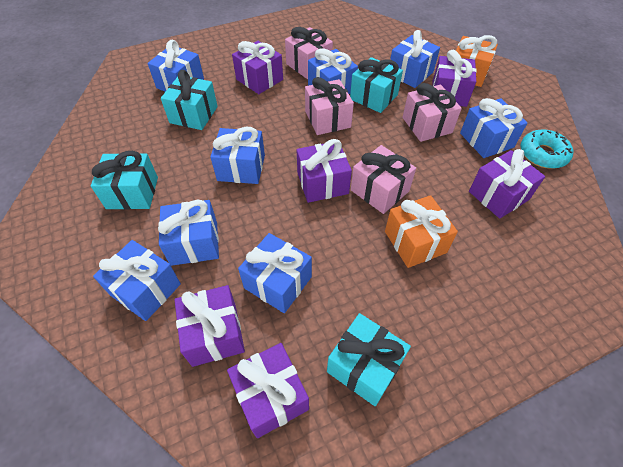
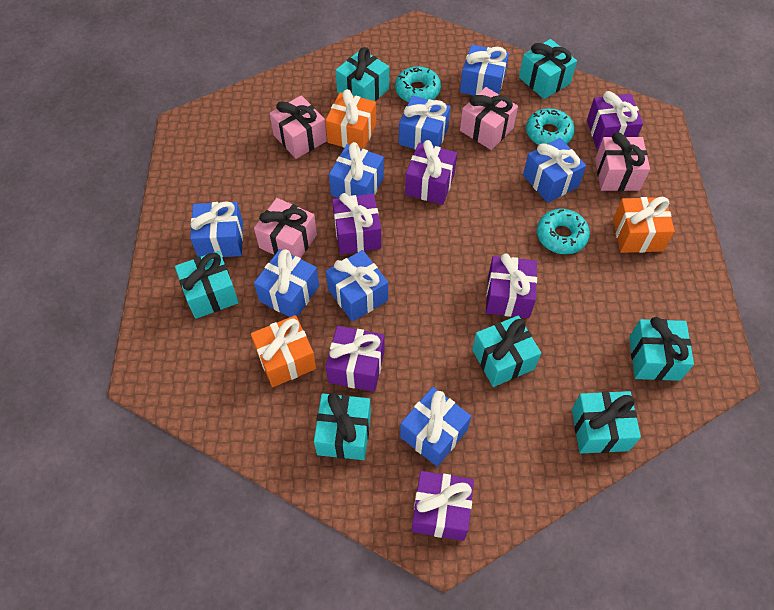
orange gift: [385,195,458,268] [456,35,498,87] = 2 -> [251,315,316,387] [325,89,376,149] [613,197,675,253] = 3
turquoise donut: [521,129,573,169] = 1 -> [395,66,441,102] [526,108,575,145] [537,209,590,254] = 3
turquoise gift: [91,151,158,210] [161,70,218,130] [327,313,411,406] [350,57,403,113] = 4 -> [175,251,239,319] [314,393,371,460] [335,47,389,101] [472,316,541,387] [519,39,577,99] [572,391,641,453] [629,317,694,381] = 7

